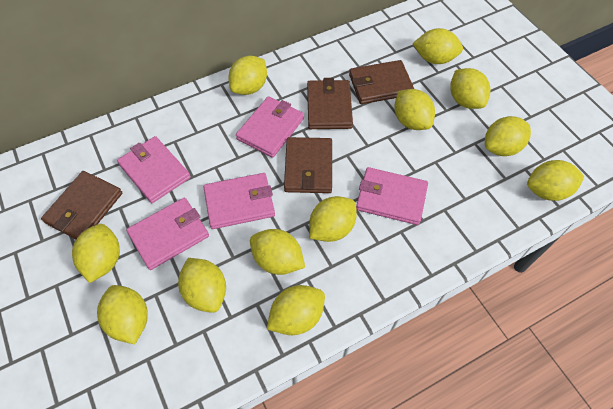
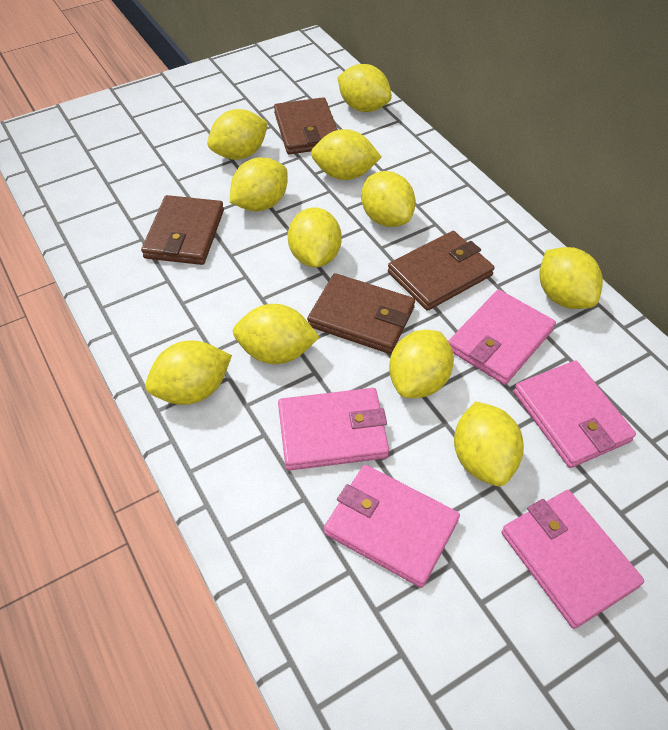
yellow lemon: [72,224,120,283] [97,285,148,344] [178,258,226,313] [228,56,267,95] [250,229,305,275] [267,285,325,335] [309,196,357,242] [394,89,435,130] [413,28,463,64] [450,68,491,109] [485,116,531,156] [527,160,584,201] = 12 -> [145,340,232,405] [207,109,268,160] [230,157,288,211] [233,304,320,364] [288,207,342,268] [311,129,381,180] [337,64,392,112] [361,171,416,227] [389,330,454,398] [454,401,524,486] [540,247,603,309] = 11

